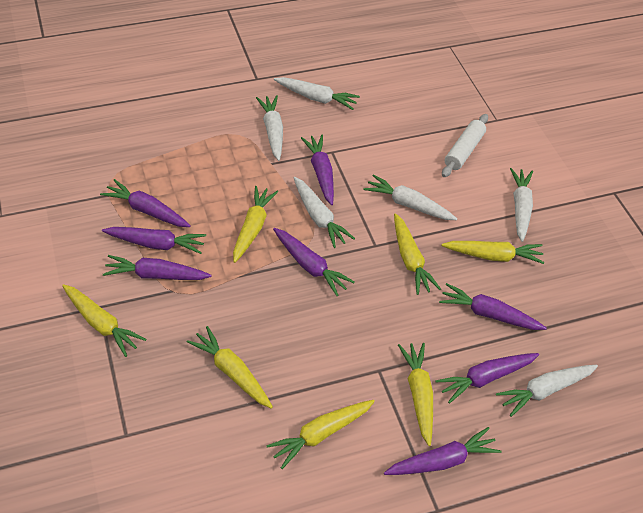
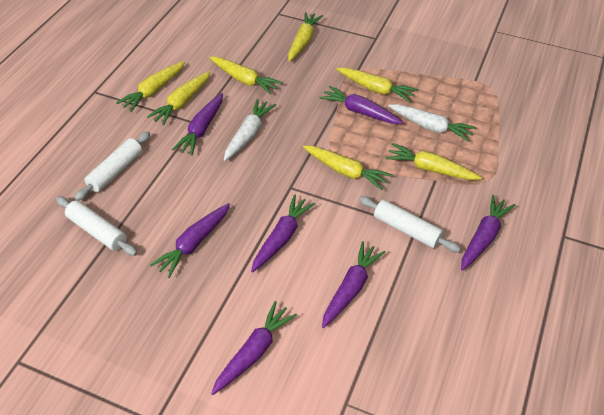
purple carrot: [100,179,191,227] [102,227,206,254] [103,255,211,280] [273,228,355,296] [301,135,334,205] [384,427,502,475] [435,353,539,404] [439,283,547,330] = 8 -> [150,203,230,278] [172,93,223,156] [211,301,297,395] [251,194,315,272] [319,85,403,124] [322,241,385,328] [461,195,516,271] = 7
white carrot: [256,95,283,161] [274,77,360,110] [294,177,355,248] [363,174,457,220] [496,365,598,417] [510,168,533,242] = 6 -> [224,99,276,161] [388,104,476,142] = 2
white rolling pin: [442,114,488,177] = 1 -> [56,197,137,256] [75,131,150,201] [359,196,461,253] = 3

